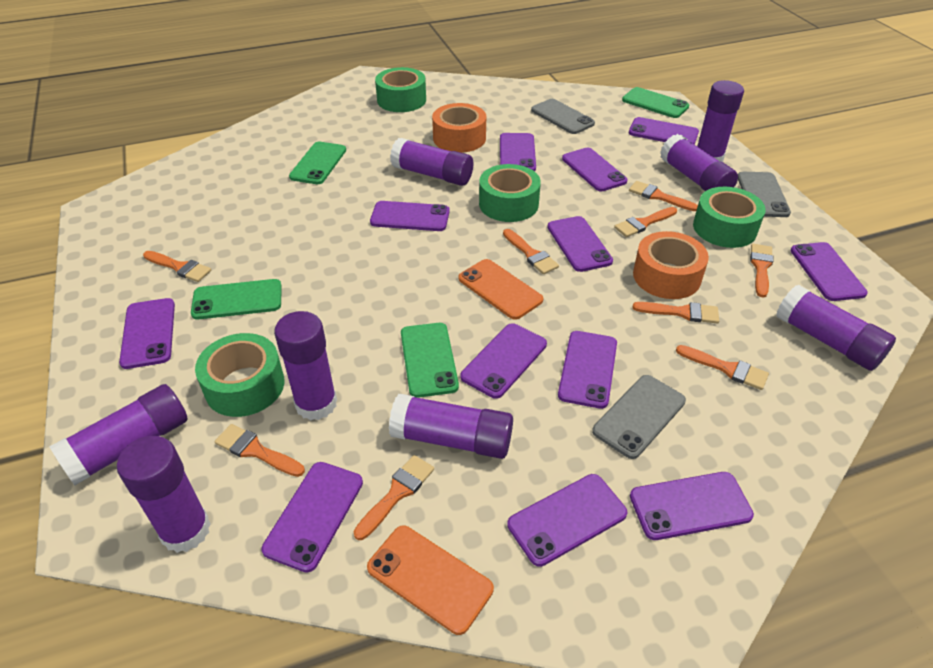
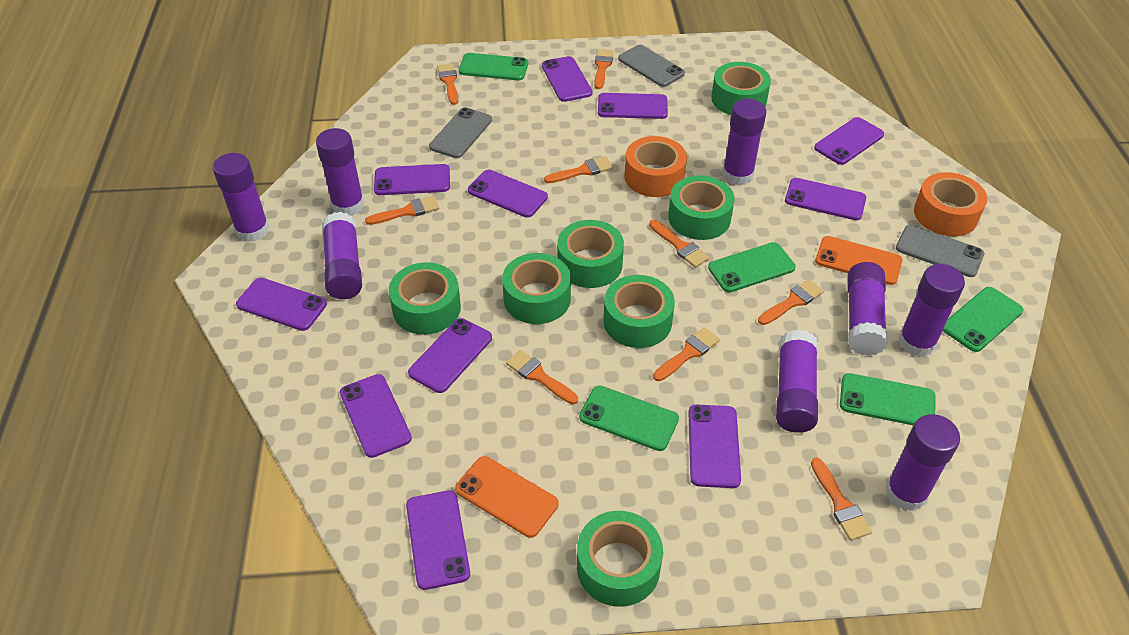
green phone: [191,279,282,320] [289,142,346,184] [401,323,459,398] [622,87,689,118] = 4 -> [459,53,528,80] [579,386,679,451] [708,242,796,293] [840,373,935,425] [943,287,1024,352] = 5
green tape: [195,333,284,417] [375,67,426,112] [479,164,541,222] [693,187,766,248] = 4 -> [389,262,461,335] [502,253,571,324] [557,220,624,288] [577,511,663,607] [603,275,675,348] [668,175,735,240] [711,62,771,115] = 7
purple phone: [119,298,175,369] [261,462,363,573] [370,201,450,231] [460,323,547,399] [500,133,536,171] [507,474,627,567] [547,216,613,272] [558,331,617,409] [562,147,628,192] [629,117,699,145] [630,472,754,540] [790,242,868,301] = 12 -> [236,278,327,331] [340,374,412,458] [374,164,450,195] [406,490,470,590] [408,318,492,393] [468,170,548,218] [542,56,593,102] [598,93,668,119] [689,404,741,488] [785,178,866,220] [814,117,884,165] = 11

